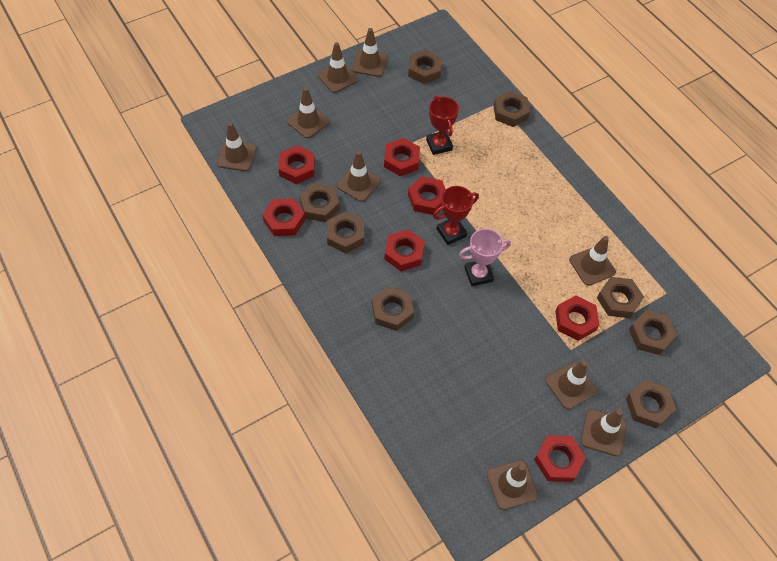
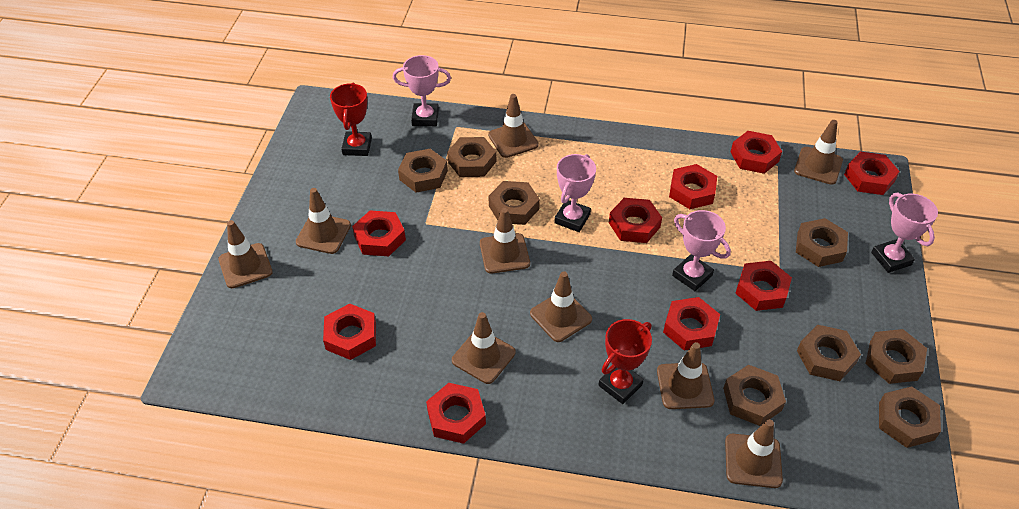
pink trophy: [459,229,511,286] = 1 -> [393,55,451,126] [554,154,596,232] [672,210,731,291] [871,193,938,273] = 4
red nut: [262,199,305,236] [278,145,315,184] [384,138,420,176] [384,230,425,271] [408,176,446,215] [534,435,586,482] [555,295,599,341] = 7 -> [323,303,376,360] [352,210,406,256] [426,383,486,444] [609,198,662,243] [663,297,720,350] [669,164,717,209] [730,131,782,174] [735,261,792,311] [844,152,900,195] = 9

